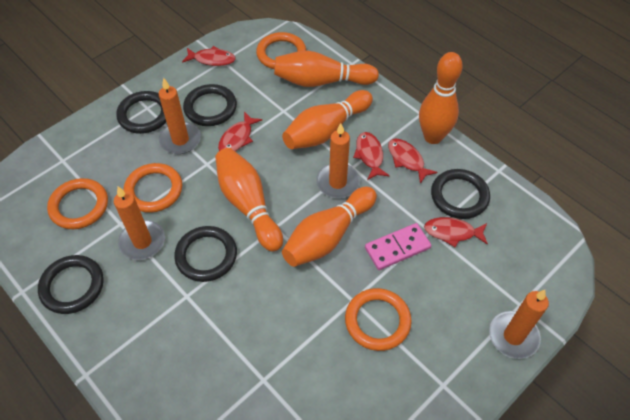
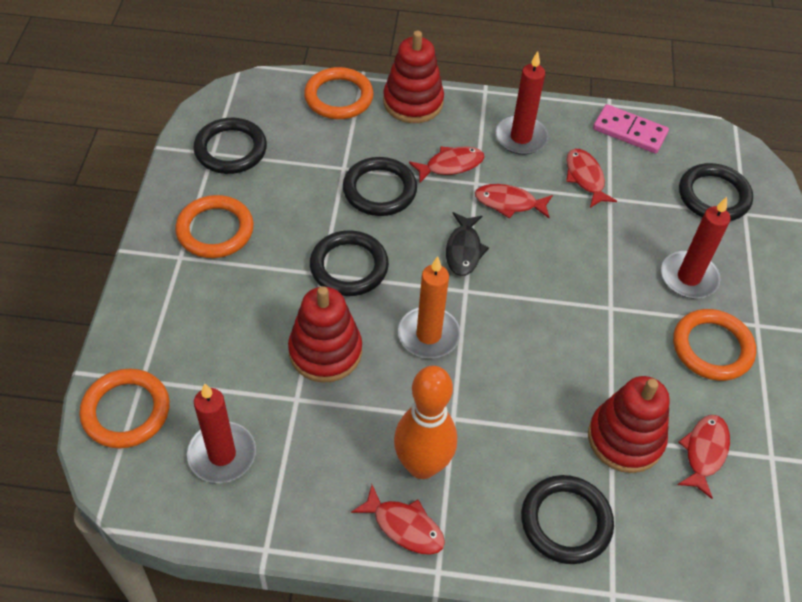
black fish: none = 0 -> [446,212,489,276] = 1
orange bowling pin: [215,148,283,252] [274,51,379,87] [282,90,373,149] [282,187,377,267] [419,52,463,144] = 5 -> [394,366,457,479] = 1
orange candle: [114,186,165,260] [159,78,201,154] [316,123,360,198] [489,290,549,359] = 4 -> [398,256,460,358] = 1
red candle: none = 0 -> [187,383,256,483] [495,51,549,155] [661,197,731,298] = 3
red stacking toy: none = 0 -> [288,286,362,383] [383,31,444,123] [588,376,670,473] = 3

